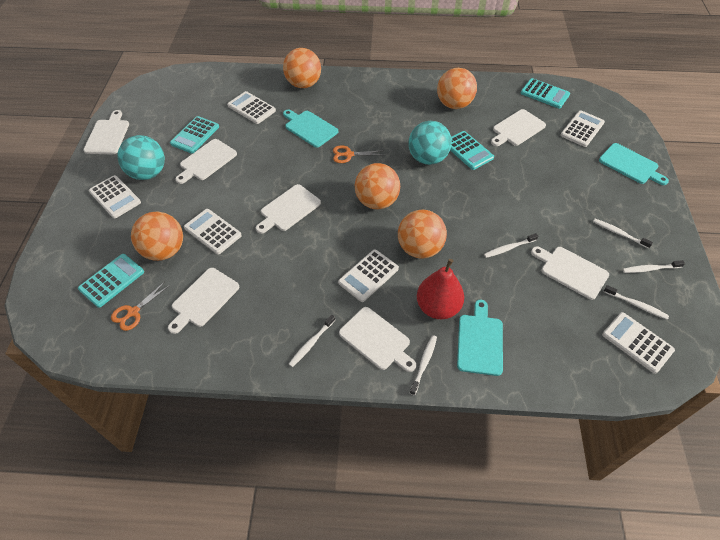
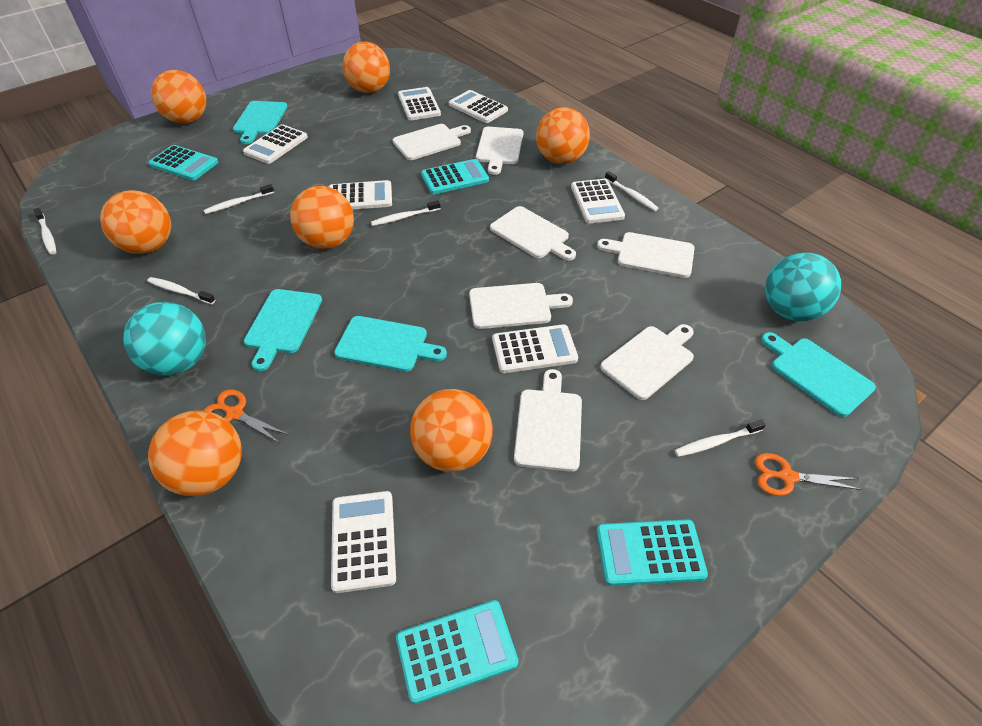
orange ball: [131,212,183,261] [283,48,321,88] [355,163,400,209] [398,210,447,259] [437,68,477,109] = 5 -> [100,190,171,254] [148,410,242,496] [151,70,207,124] [290,186,354,249] [343,42,390,93] [410,389,493,472] [536,107,590,164] = 7
red pear: [417,259,464,319] = 1 -> none = 0
turquoise cutting board: [283,110,338,148] [457,300,503,376] [599,143,669,185] = 3 -> [233,101,288,144] [244,289,322,371] [334,316,447,372] [761,332,876,417] = 4
white calculator: [89,175,141,218] [184,209,242,254] [227,91,276,124] [338,249,399,302] [560,110,605,147] [602,312,675,374] = 6 -> [243,124,308,164] [329,180,392,210] [331,491,396,593] [398,87,441,120] [449,90,508,123] [492,324,578,373] [571,179,625,223] = 7

